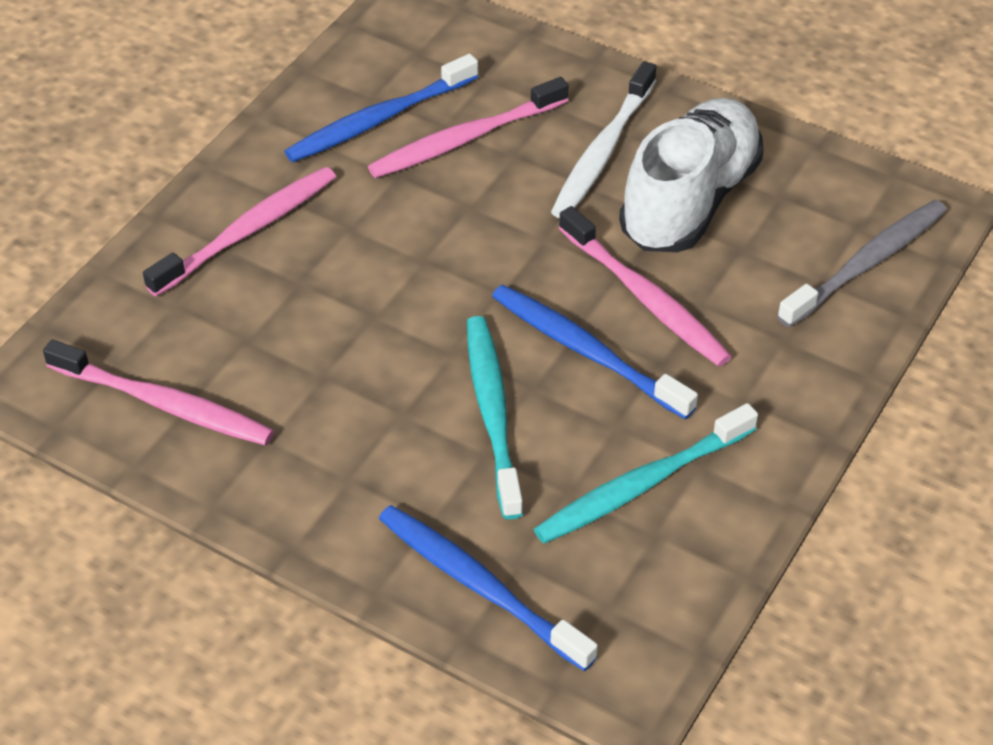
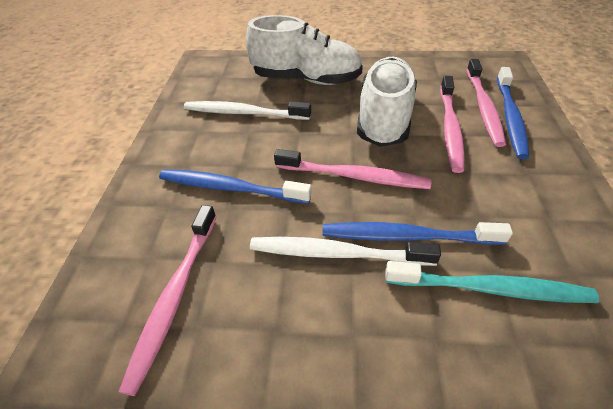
grey toothbrush: [777,200,947,328] = 1 -> none = 0
turquoise toothbrush: [467,316,523,519] [534,403,758,544] = 2 -> [385,261,599,303] = 1
white shoe: [619,98,764,252] = 1 -> [246,15,363,85] [357,57,417,147] = 2
white toothbrush: [551,61,657,218] = 1 -> [184,101,311,120] [250,237,441,266] = 2

